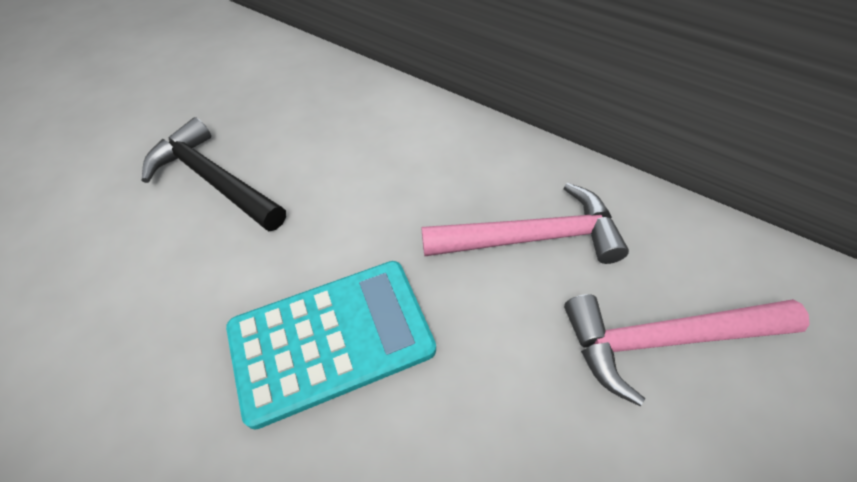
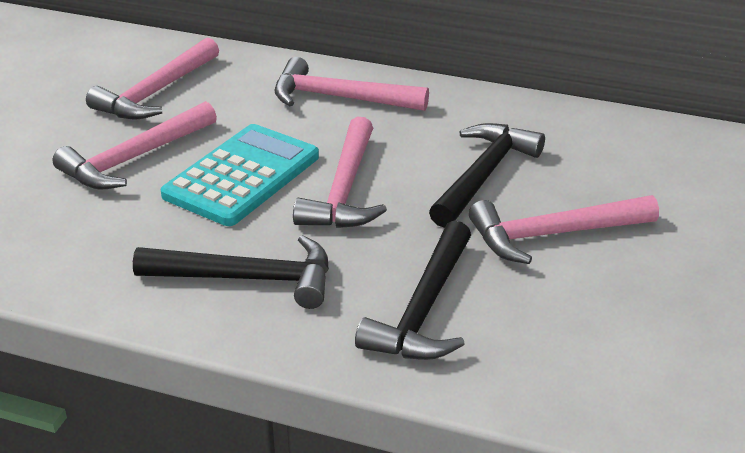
black hammer: [142,117,286,231] = 1 -> [133,235,329,309] [355,221,471,360] [429,123,545,228] = 3
pink hammer: [421,183,629,264] [564,294,810,406] = 2 -> [52,101,217,189] [86,38,219,119] [274,57,429,111] [293,117,387,228] [469,195,659,264] = 5

